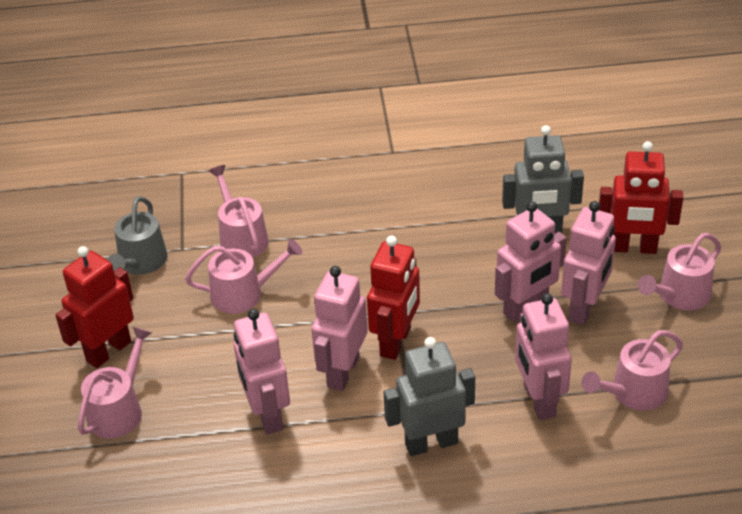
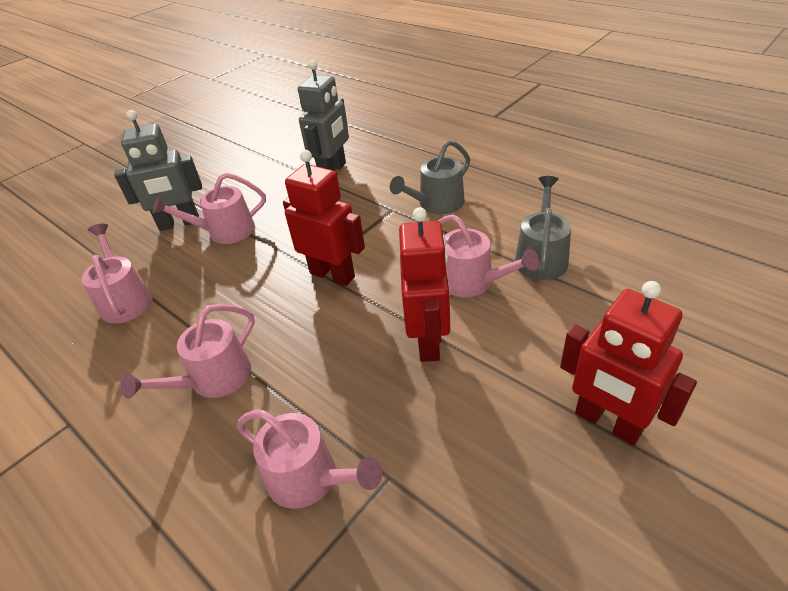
grey watering can: [107,196,168,275] = 1 -> [390,140,470,214] [515,176,571,280] = 2
pink robot: [234,309,290,435] [311,266,368,391] [495,201,567,322] [515,293,572,420] [561,201,616,325] = 5 -> none = 0

